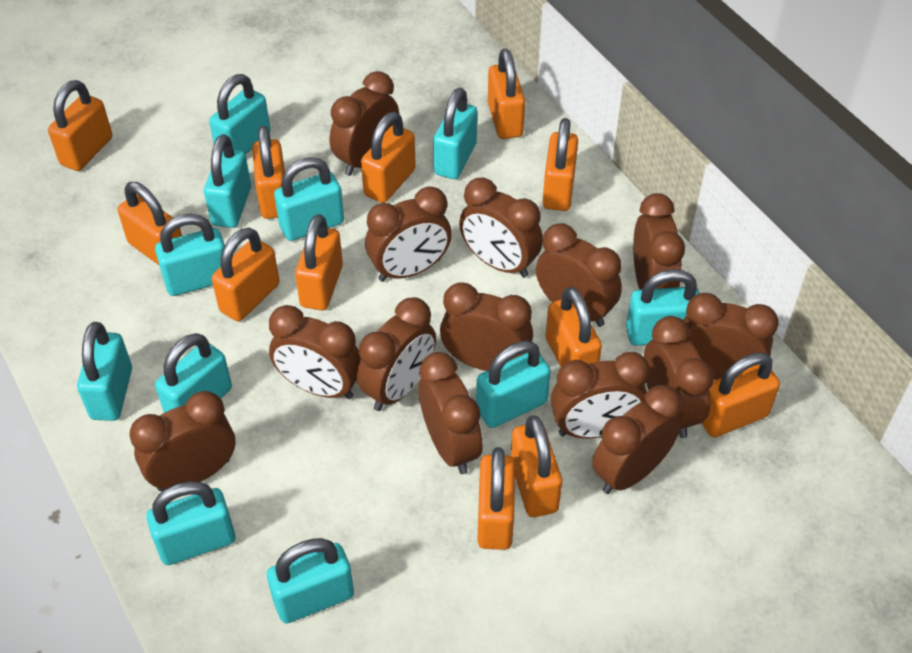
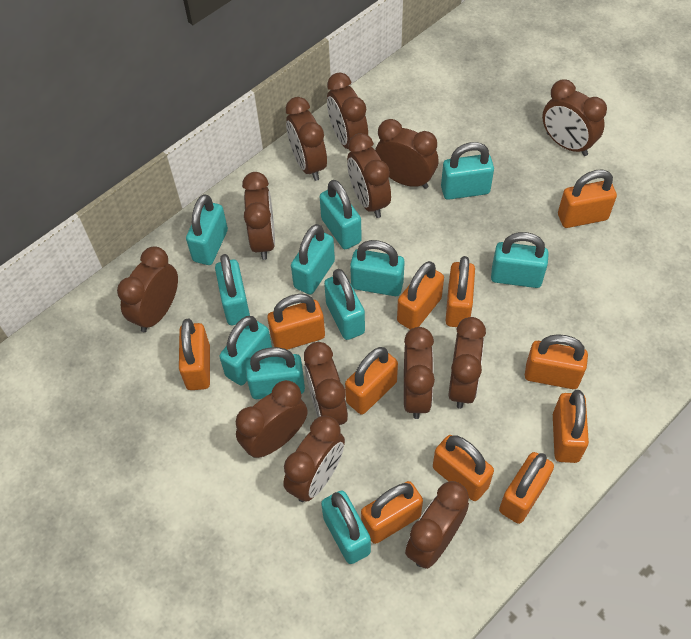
brown clock: [129,391,235,492] [269,305,361,399] [329,71,399,176] [357,297,436,411] [365,186,452,282] [418,352,483,474] [440,282,533,371] [459,178,543,278] [536,223,622,327] [551,352,650,438] [592,385,682,494] [633,193,685,290] [644,316,714,438] [683,293,779,380] = 14 -> [117,246,178,332] [236,380,308,458] [242,172,275,260] [283,416,345,502] [286,97,327,181] [304,342,348,425] [327,72,368,149] [347,133,391,218] [375,119,438,189] [404,327,435,419] [405,481,469,569] [448,317,486,409] [542,80,607,156] = 13
orange padlock: [48,80,112,171] [118,182,182,265] [212,227,280,321] [252,125,285,219] [295,214,343,310] [361,112,416,203] [478,447,515,550] [488,48,525,139] [511,415,562,517] [543,118,578,211] [545,287,602,367] [701,352,780,437] = 12 -> [179,319,210,390] [267,294,325,350] [345,347,398,414] [361,481,423,544] [397,261,444,330] [433,435,494,501] [445,256,475,327] [499,452,554,524] [525,334,588,389] [553,390,589,463] [558,170,617,228] = 11

